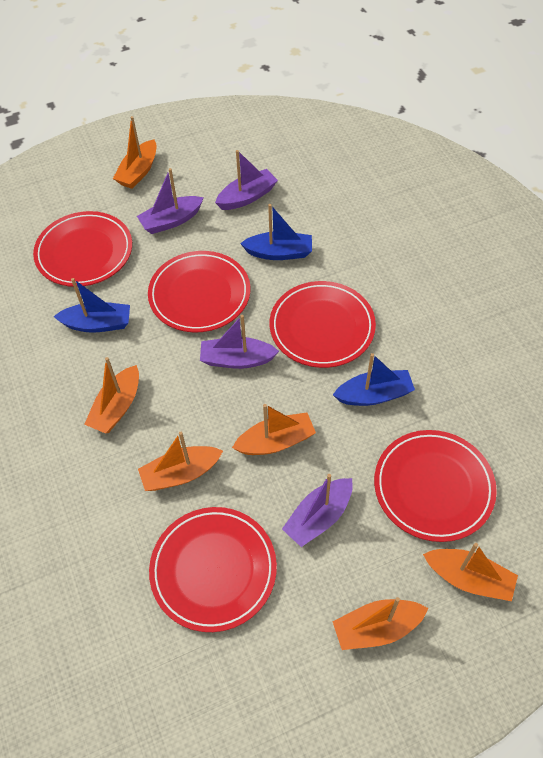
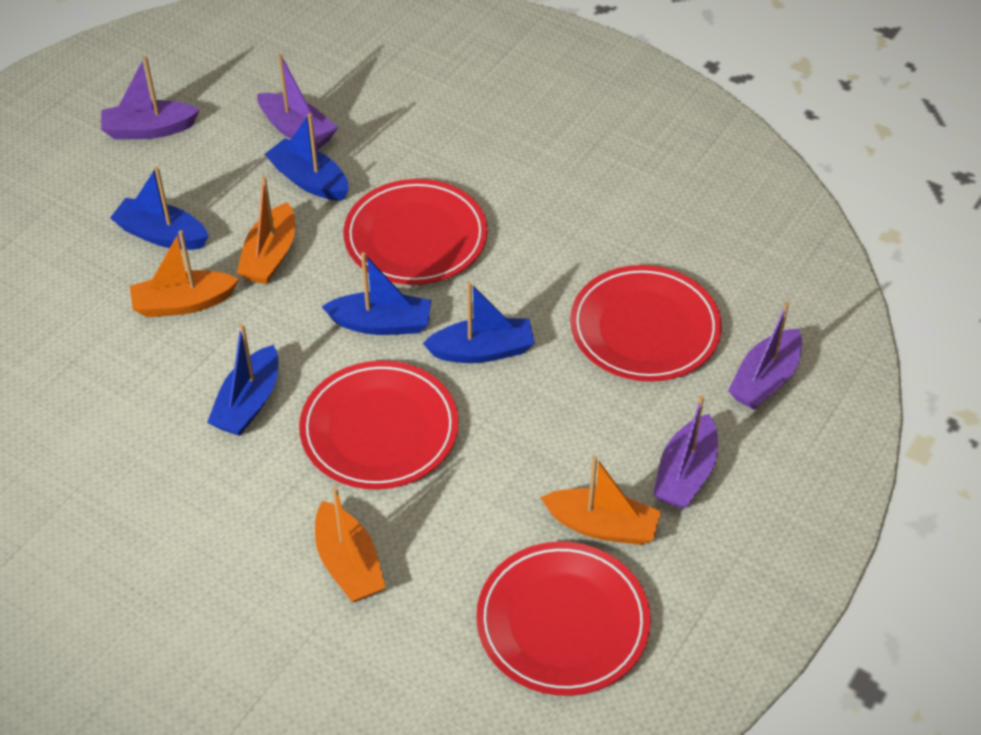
blue boat: [53,278,130,333] [240,204,312,260] [333,353,415,406] = 3 -> [110,166,209,250] [207,324,279,436] [265,113,349,201] [322,252,431,335] [423,282,535,363] = 5
orange boat: [84,357,139,433] [113,116,157,189] [138,432,223,491] [232,404,316,455] [333,597,428,650] [423,543,518,601] = 6 -> [130,230,239,317] [237,176,295,285] [315,487,386,602] [540,456,661,545] = 4
red plate: [33,211,132,287] [148,251,250,332] [149,507,277,632] [270,281,376,368] [374,430,497,542] = 5 -> [299,361,459,490] [343,179,488,285] [476,542,651,696] [570,265,722,382] = 4

